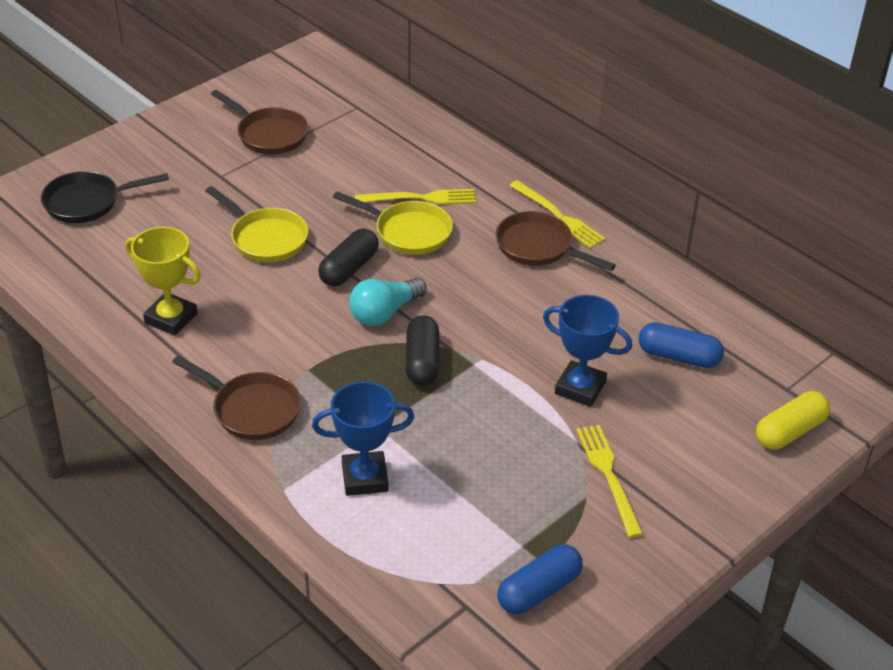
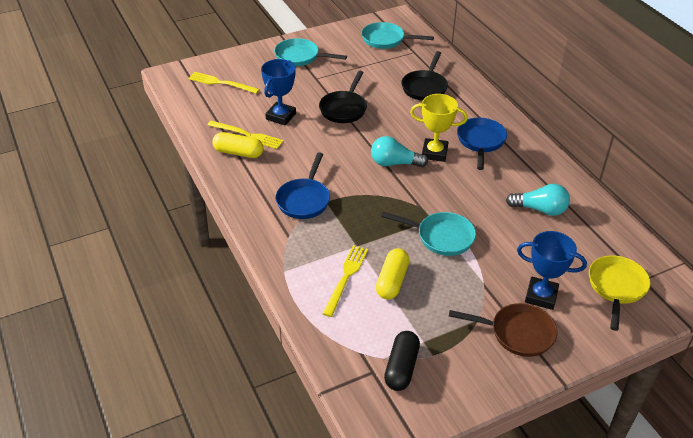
black capsule: [318,229,379,287] [406,315,440,386] = 2 -> [384,331,420,391] = 1
black pan: [41,171,169,223] = 1 -> [319,71,367,123] [401,51,448,101] = 2
blue capsule: [497,545,583,614] [638,322,724,368] = 2 -> none = 0
blue pan: none = 0 -> [276,153,330,219] [457,118,507,170] = 2
brown pan: [172,356,301,440] [211,90,308,155] [496,211,616,271] = 3 -> [449,303,558,357] = 1
turquoise light bulb: [349,277,427,326] = 1 -> [371,136,428,167] [506,184,570,216] = 2
turquoise pan: none = 0 -> [274,38,347,66] [362,22,434,49] [381,212,476,256] = 3
yellow capsule: [756,391,830,449] = 1 -> [212,132,264,158] [376,248,410,299] = 2
yellow pan: [205,186,308,262] [333,191,453,255] = 2 -> [589,255,650,331] = 1

